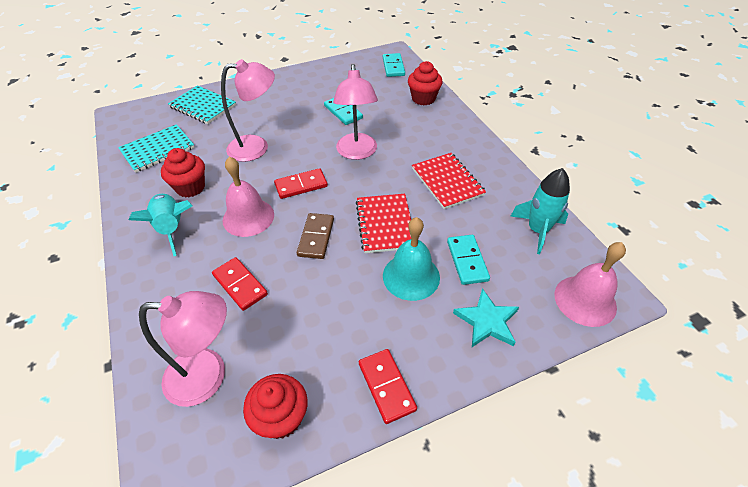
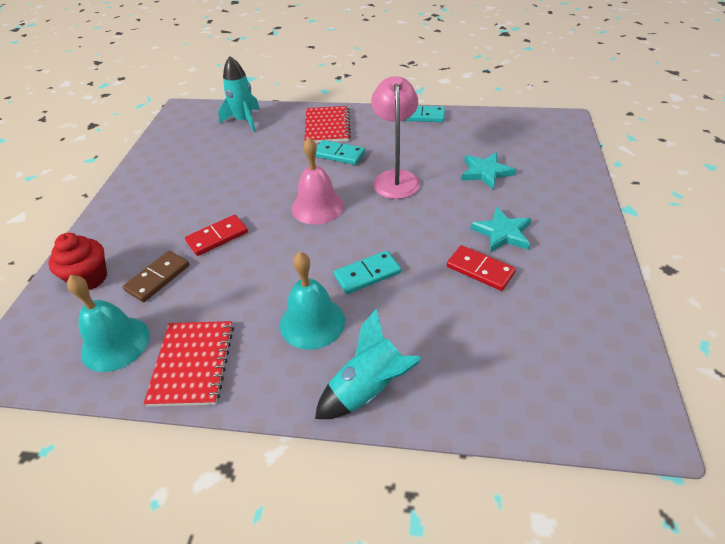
pink bell: [222,157,274,237] [554,242,626,327] = 2 -> [292,137,344,225] = 1
pink lamp: [139,291,227,407] [221,59,275,162] [333,64,378,160] = 3 -> [371,76,420,199] = 1
red cupcake: [161,148,205,198] [243,374,308,439] [408,61,443,106] = 3 -> [49,233,107,290] = 1
red domino: [212,257,268,311] [274,168,328,199] [359,349,417,424] = 3 -> [185,215,248,256] [447,245,516,291] = 2
turquoise bell: [383,217,440,301] = 1 -> [67,275,150,372] [280,252,345,350] = 2
turquoise notebook: [118,124,195,173] [168,85,236,124] = 2 -> none = 0
turquoise star: [453,288,519,347] = 1 -> [461,152,516,189] [471,207,531,252] = 2

